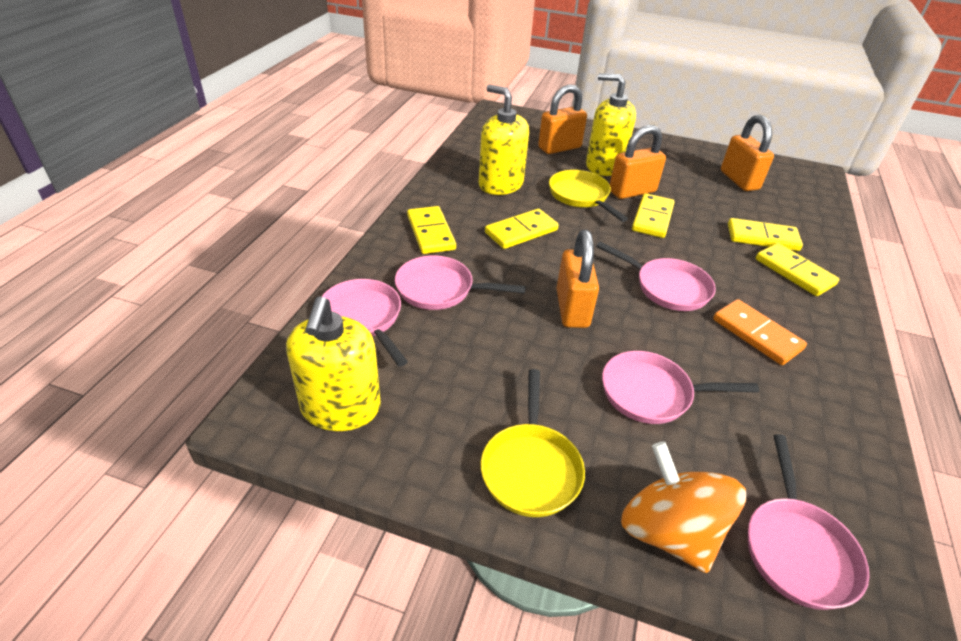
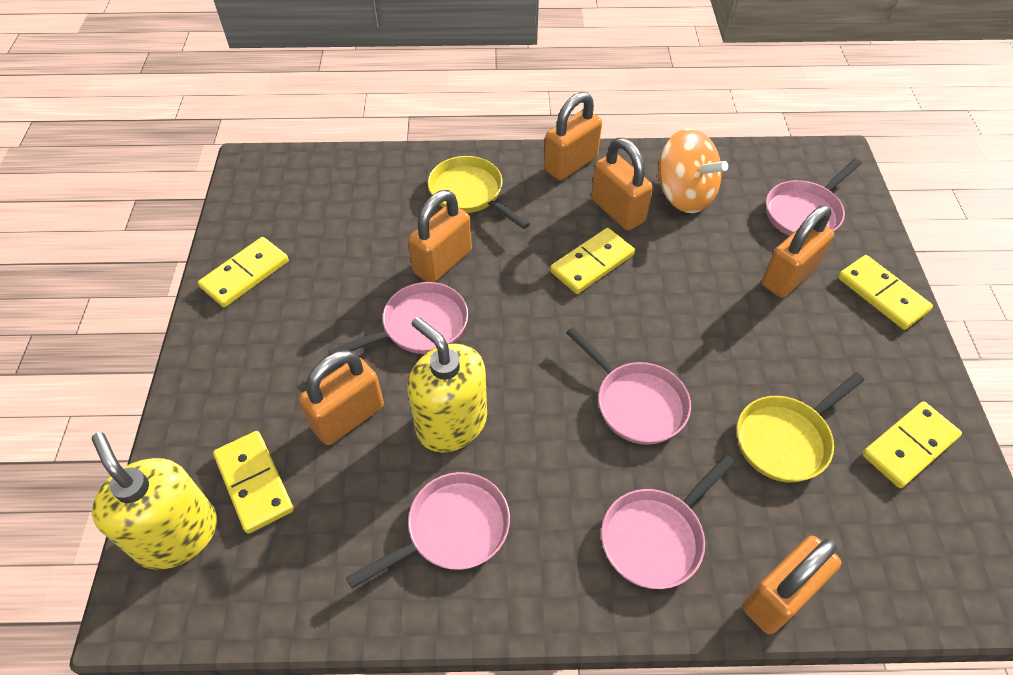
orange domino: [713,299,807,365] = 1 -> none = 0
orange padlock: [538,84,587,154] [556,230,599,328] [610,125,666,199] [721,115,774,191] = 4 -> [299,350,384,445] [408,190,472,282] [544,92,602,180] [591,138,653,230] [743,536,841,634] [762,206,834,298] = 6
yellow soap dispenser: [286,296,381,431] [478,85,529,195] [586,73,636,176] = 3 -> [92,432,217,569] [407,317,487,453] = 2

